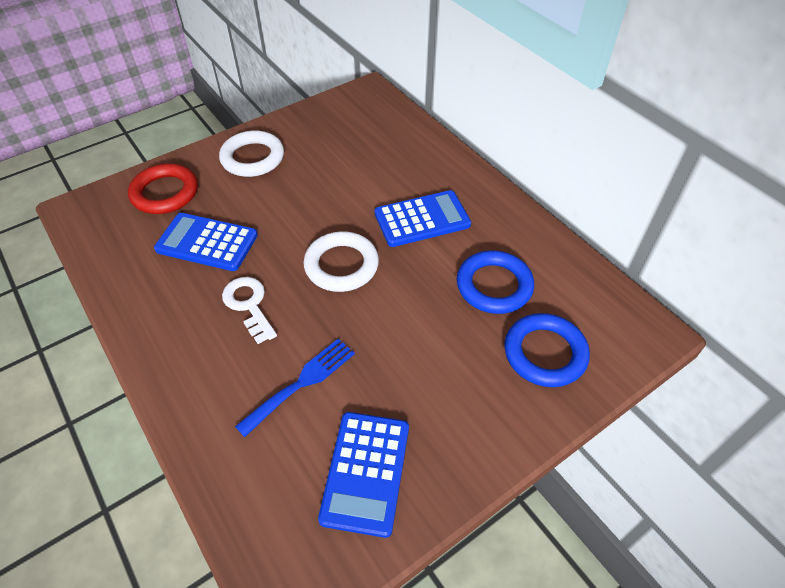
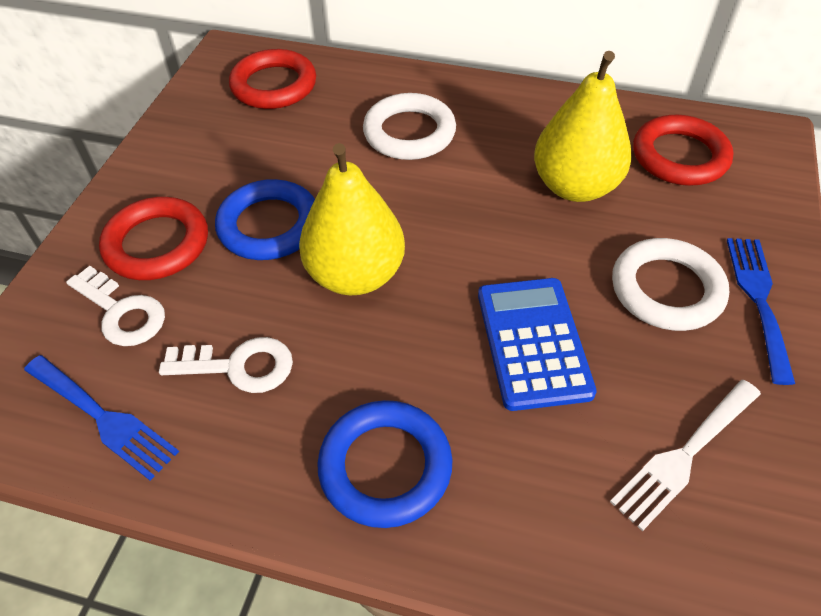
blue calculator: [154,213,258,271] [318,412,409,538] [374,190,471,247] = 3 -> [478,278,597,411] = 1
blue fork: [235,338,355,437] = 1 -> [24,355,179,481] [727,238,795,385] = 2
red ring: [128,163,198,214] = 1 -> [99,197,208,280] [229,49,316,109] [633,115,734,186] = 3
white fork: none = 0 -> [610,380,761,531] = 1
white key: [222,277,277,344] = 1 -> [66,266,165,346] [159,337,293,393] = 2
yellow pear: none = 0 -> [299,143,405,295] [534,51,632,202] = 2

